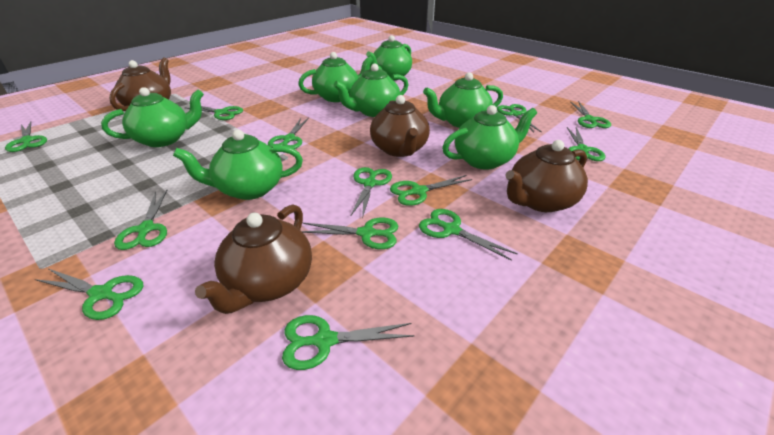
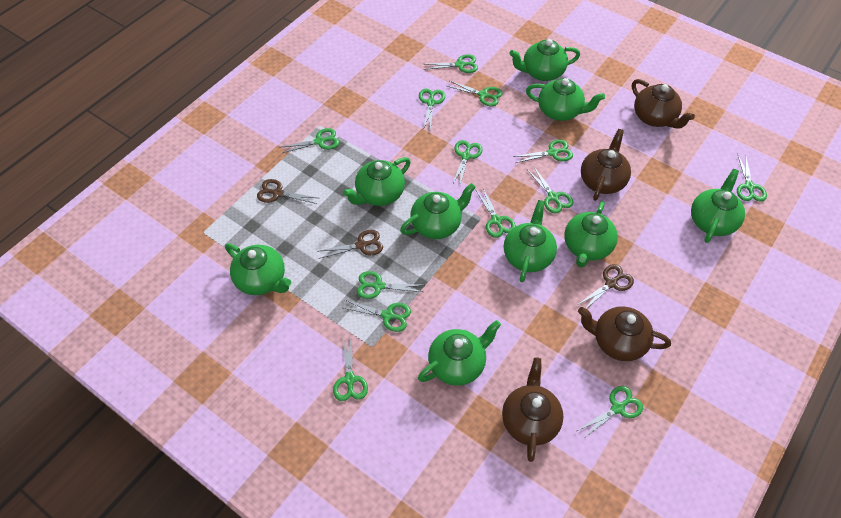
brown scissors: none = 0 -> [257,179,318,204] [317,230,383,259] [577,264,634,309] = 3
green teapot: [101,87,204,147] [173,130,303,200] [298,52,373,102] [334,63,409,117] [366,35,412,81] [423,72,503,128] [442,105,537,170] = 7 -> [225,243,291,295] [343,157,411,206] [400,183,476,239] [418,320,501,386] [504,200,557,282] [509,39,580,81] [526,78,605,121] [564,201,618,268] [691,169,745,243] = 9

